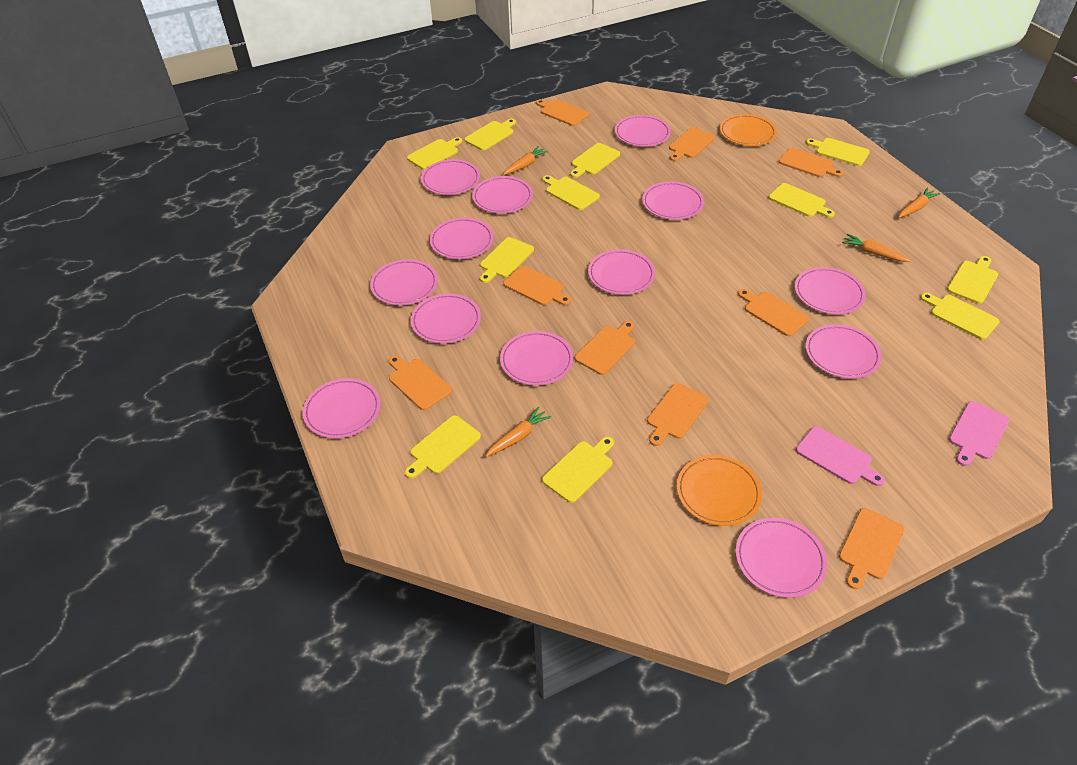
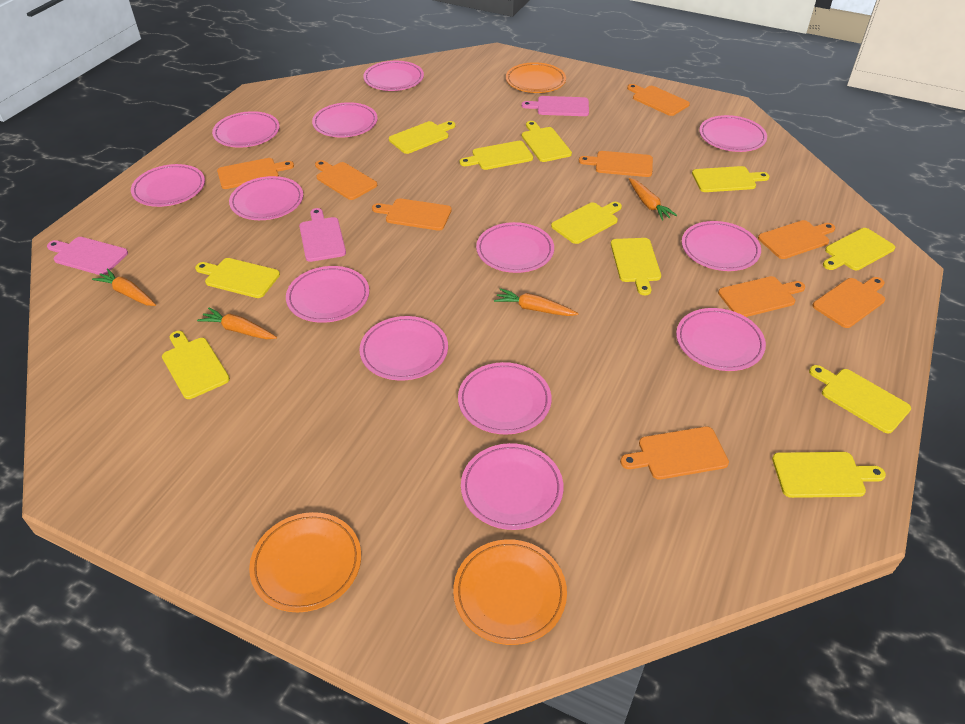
orange plate: [677,455,762,526] [720,114,777,146] = 2 -> [249,512,361,612] [453,539,567,645] [506,62,566,93] = 3
pink cutting board: [796,426,885,486] [949,401,1009,466] = 2 -> [47,237,128,275] [299,208,346,262] [522,96,589,116] = 3

